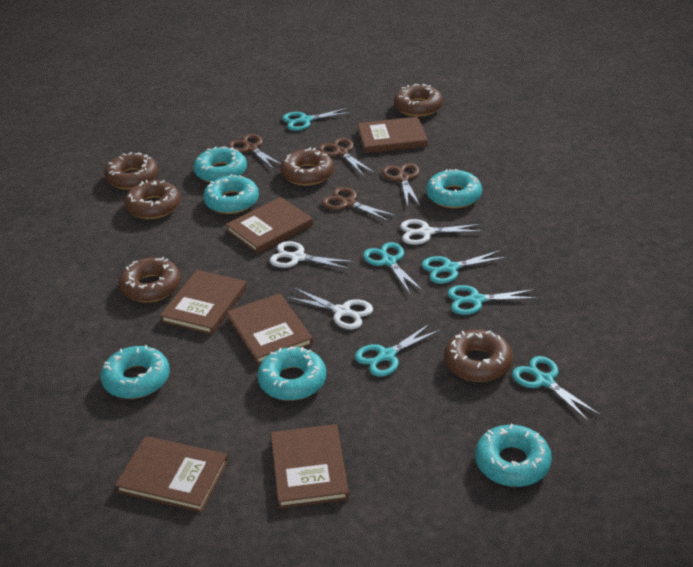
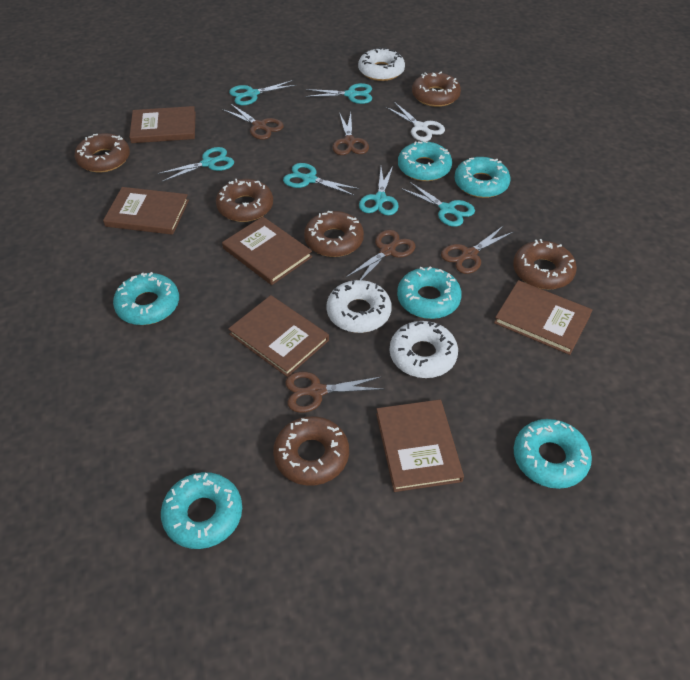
brown scissors: [228,134,281,169] [318,138,374,176] [322,187,397,222] [382,163,420,207] = 4 -> [222,103,284,140] [285,372,385,413] [332,113,369,155] [345,230,416,280] [441,225,513,274] = 5
white donut: none = 0 -> [326,280,392,333] [358,47,405,81] [390,321,458,378] = 3
white scissors: [270,241,355,269] [287,288,373,329] [400,219,483,245] = 3 -> [385,102,445,141] = 1

